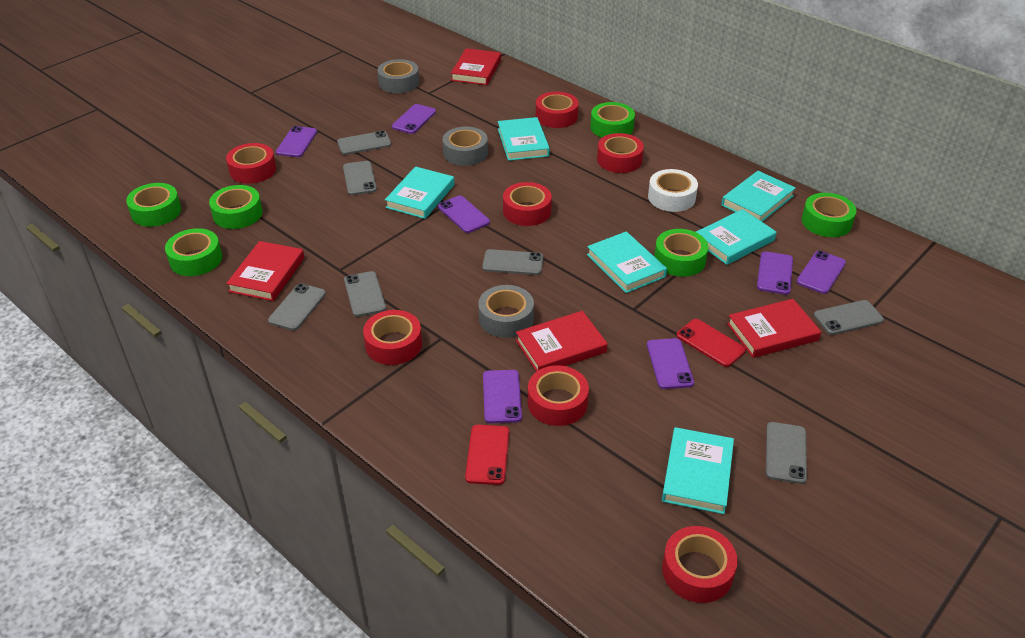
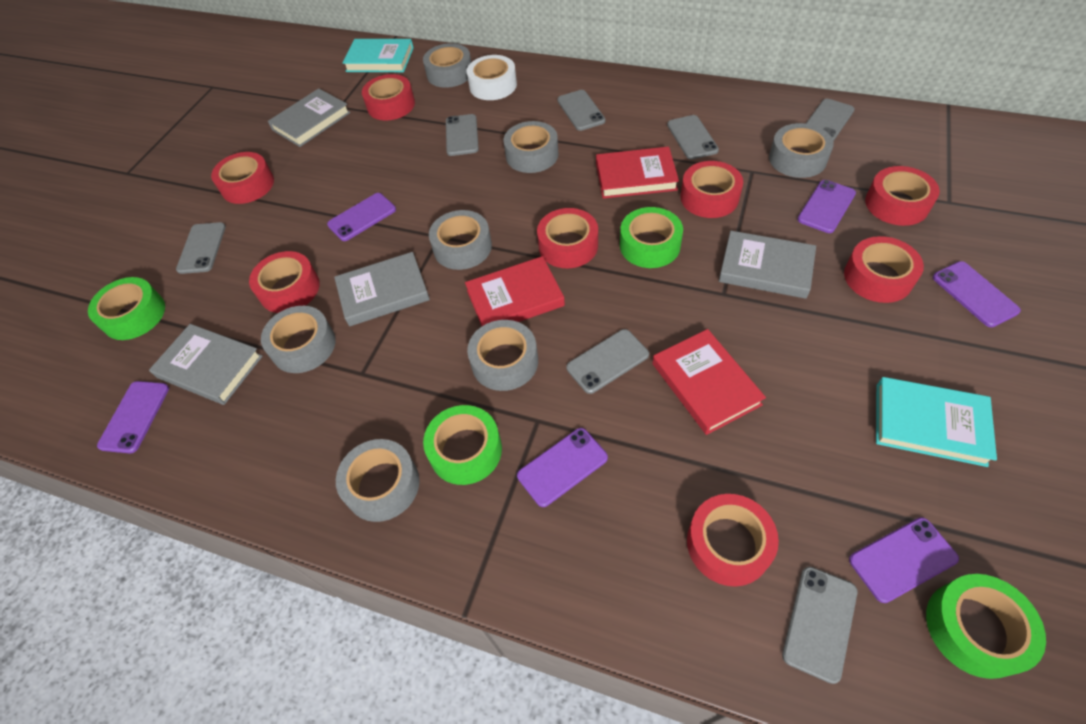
green tape: [126,183,181,227] [165,228,222,276] [209,185,263,229] [590,102,635,138] [654,229,708,277] [802,193,856,237] = 6 -> [88,277,165,340] [423,405,502,485] [620,207,683,268] [926,574,1046,679] = 4
grey book: none = 0 -> [149,324,263,405] [268,88,350,147] [334,252,430,327] [719,231,816,299] = 4
grey tape: [377,59,419,93] [443,127,488,166] [478,285,534,338] = 3 -> [261,306,336,373] [336,439,420,522] [423,43,471,88] [429,210,492,270] [467,320,538,391] [503,121,558,173] [769,123,834,178] = 7
purple phone: [276,126,317,157] [392,104,436,134] [438,195,490,233] [483,370,522,423] [647,338,694,389] [757,251,793,295] [797,251,846,294] = 7 -> [97,381,169,454] [327,193,396,241] [517,428,608,507] [797,180,856,233] [849,517,959,603] [933,261,1021,327] = 6
red book: [226,241,304,301] [451,48,501,85] [516,311,608,372] [727,299,821,358] = 4 -> [465,256,565,326] [596,146,679,199] [652,329,766,435] = 3
red phone: [465,425,510,485] [676,319,746,367] = 2 -> none = 0
red tape: [226,143,276,184] [363,310,422,365] [503,182,552,226] [528,365,589,426] [536,92,579,128] [597,133,644,173] [662,526,738,603] = 7 -> [211,152,274,204] [249,251,320,313] [362,74,415,121] [537,208,598,268] [680,161,743,218] [687,494,779,586] [844,236,924,303] [865,166,940,226] = 8
turquoise book: [385,166,454,219] [498,117,550,161] [587,231,667,293] [662,427,734,514] [696,209,777,265] [721,171,796,222] = 6 -> [343,39,414,72] [876,377,997,467] = 2

